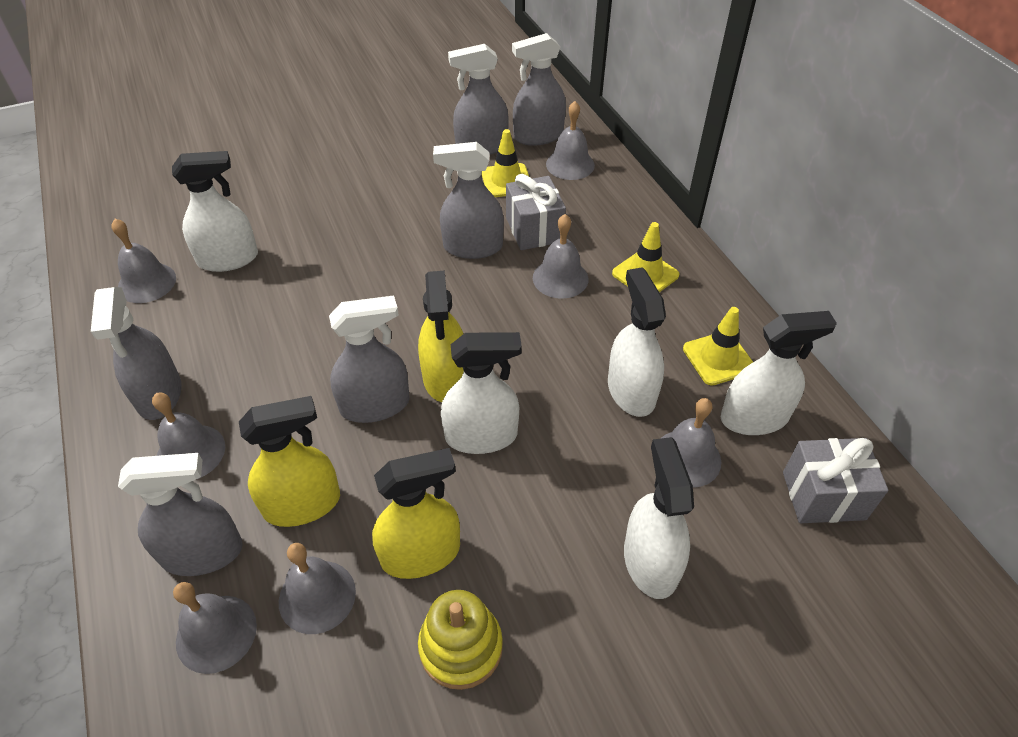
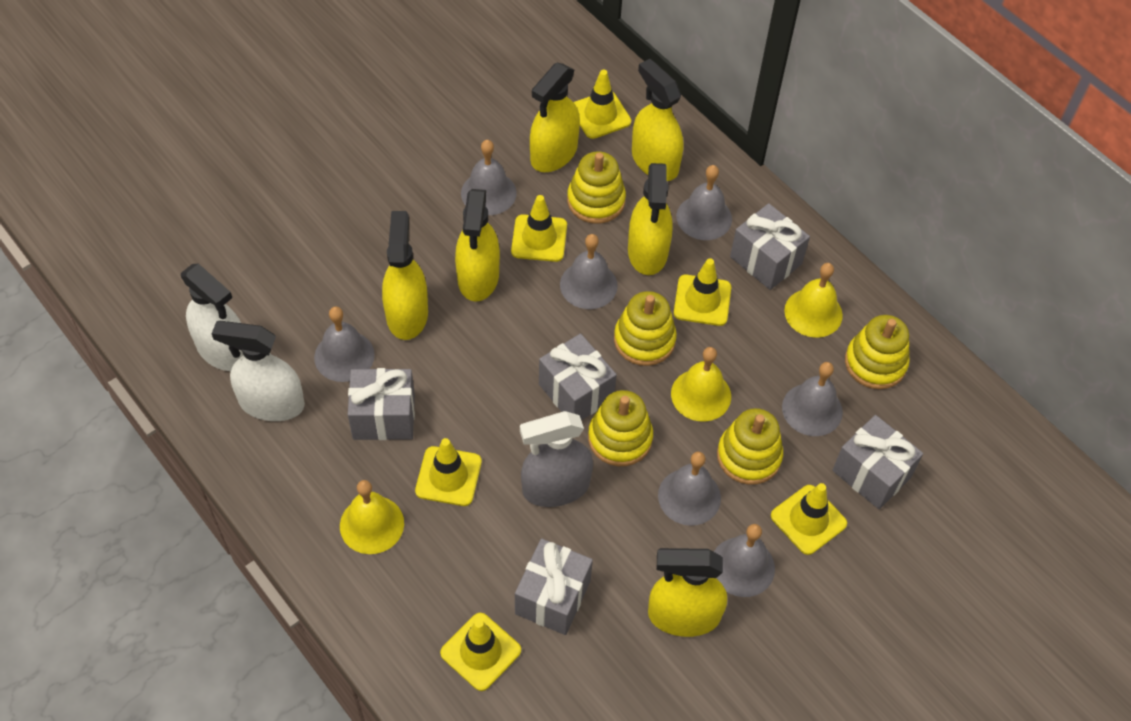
grey gift: [506,174,566,250] [783,438,888,523] = 2 -> [348,368,415,440] [515,538,593,635] [539,334,617,420] [730,203,810,290] [833,415,923,509] = 5
grey spray bottle: [91,287,181,420] [118,453,243,576] [329,295,410,423] [433,142,504,259] [448,44,509,155] [512,33,566,146] = 6 -> [520,411,593,507] = 1
white spray bottle: [172,151,258,272] [441,332,522,454] [608,267,666,417] [624,437,694,599] [721,311,837,435] = 5 -> [181,263,243,371] [212,321,305,421] = 2
yellow bell: none = 0 -> [340,480,404,554] [671,347,731,422] [784,263,843,338] = 3
yellow spray bottle: [239,396,340,527] [372,448,460,579] [418,271,464,402] = 3 -> [382,211,428,340] [455,189,500,301] [530,63,580,172] [628,163,673,275] [632,59,683,181] [648,548,727,637] = 6
yellow stacking toy: [418,590,503,690] = 1 -> [567,151,626,224] [588,390,653,466] [614,291,677,366] [717,408,783,485] [845,315,910,389] = 5
yellow traffic cone: [481,129,529,197] [612,222,680,292] [683,307,753,386] = 3 -> [415,438,482,506] [440,613,521,691] [511,195,567,262] [574,70,631,139] [674,258,731,326] [771,483,847,555] = 6

